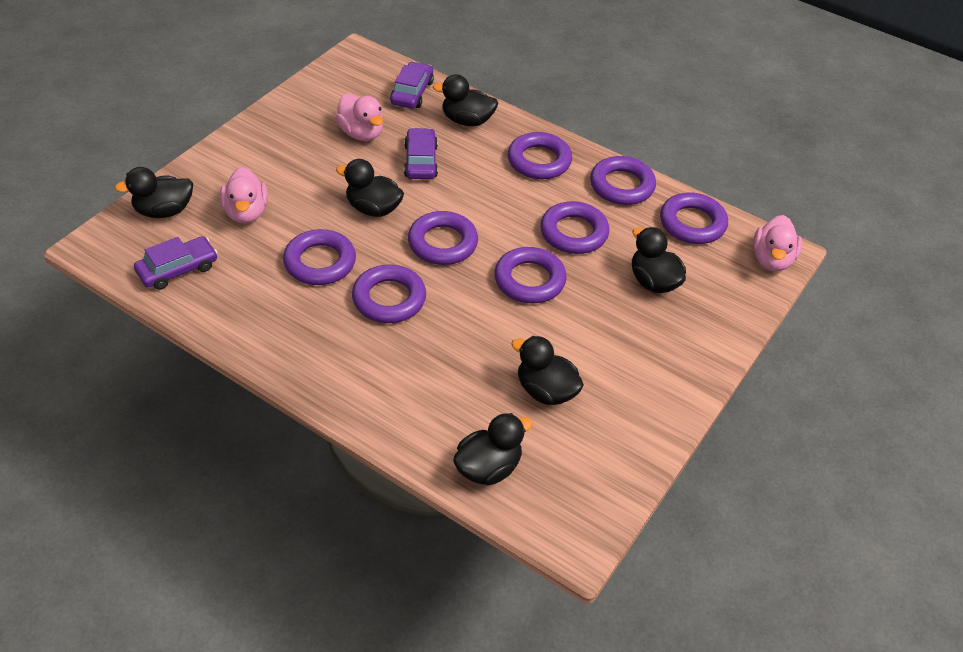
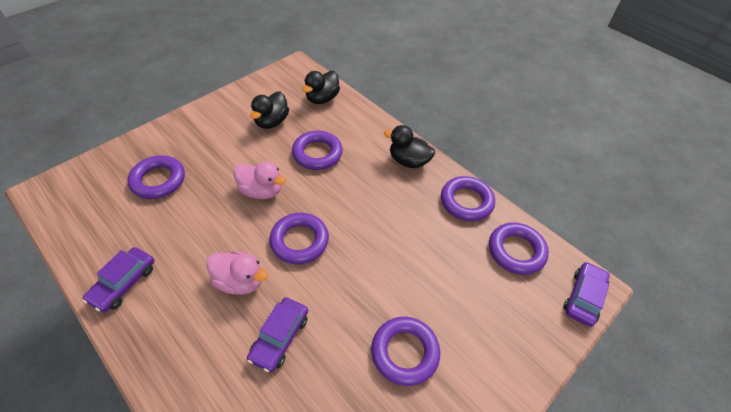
black duck: [115,167,193,218] [336,159,404,217] [433,74,498,126] [453,413,533,486] [511,336,584,405] [632,227,686,293] = 6 -> [250,91,289,129] [302,71,340,104] [384,125,435,168] = 3
pink duck: [220,167,268,224] [335,94,383,141] [753,215,802,271] = 3 -> [206,251,268,295] [233,162,286,199] = 2
purple ring: [283,229,356,285] [352,264,426,323] [408,211,478,265] [494,247,567,303] [508,132,572,179] [540,201,609,254] [590,156,656,205] [660,193,728,244] = 8 -> [127,155,185,199] [269,213,329,265] [292,131,343,170] [371,317,440,386] [441,176,495,221] [489,222,549,275] = 6

